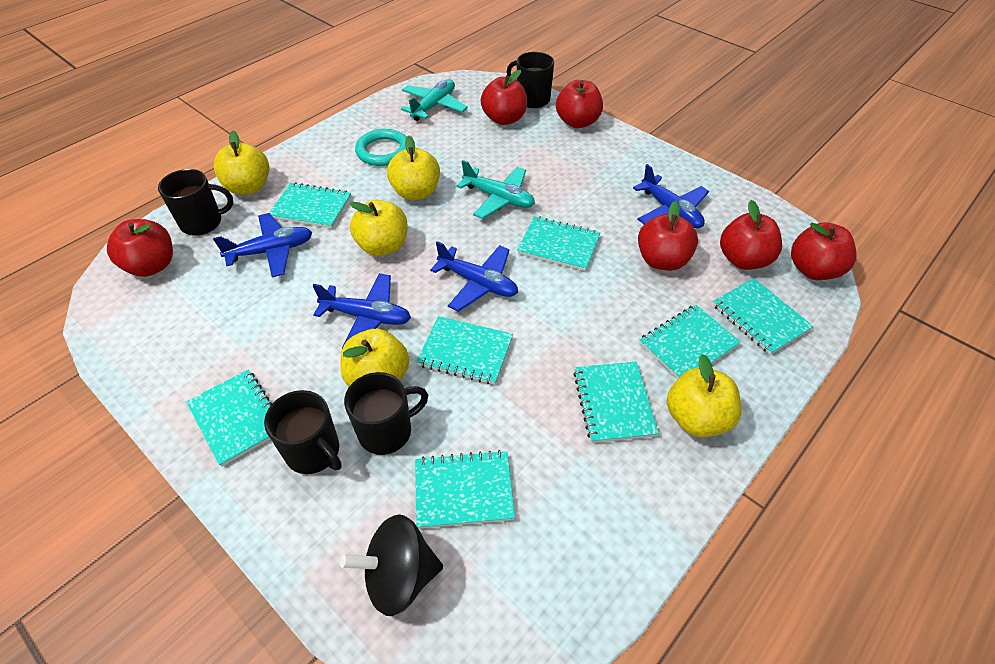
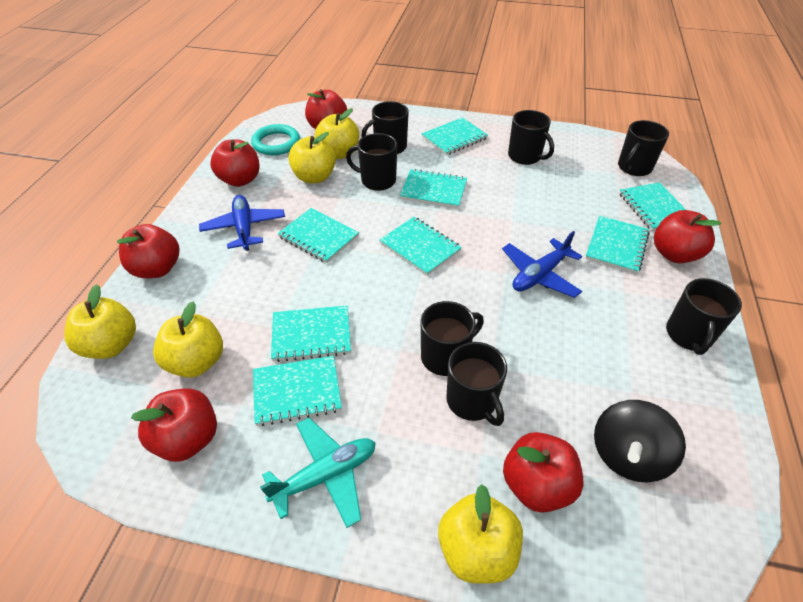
black mug: [158,169,233,236] [264,390,342,474] [344,372,428,455] [507,52,554,108] = 4 -> [346,133,397,191] [361,101,409,154] [421,301,484,376] [446,342,507,426] [508,110,554,165] [618,120,669,176] [666,278,742,355] = 7
blue plane: [213,213,312,277] [313,273,411,348] [430,241,518,312] [633,164,709,228] = 4 -> [199,195,285,251] [502,231,582,298] = 2
turquoise plane: [401,79,468,121] [457,160,535,219] = 2 -> [260,418,376,528] = 1

